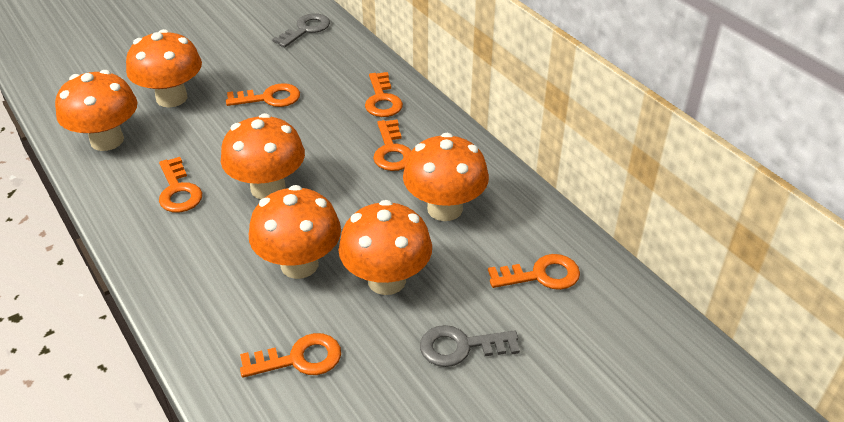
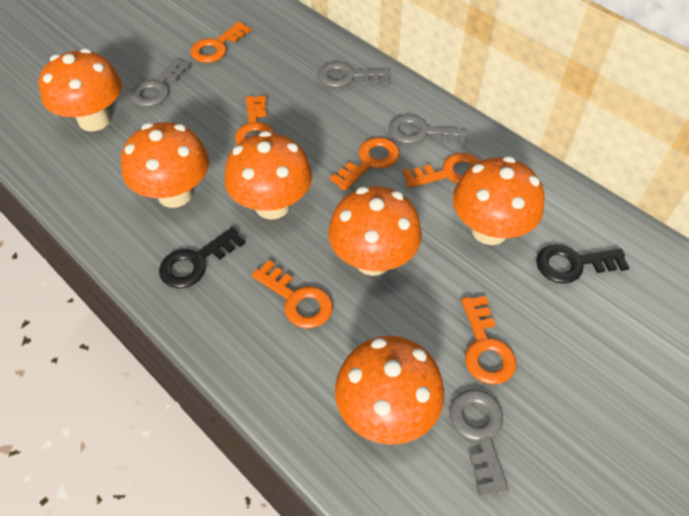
black key: none = 0 -> [159,227,245,288] [536,244,630,284] = 2
grey key: [272,13,330,47] [420,325,520,367] = 2 -> [130,58,191,107] [318,62,391,87] [389,114,467,146] [449,390,509,496] = 4

